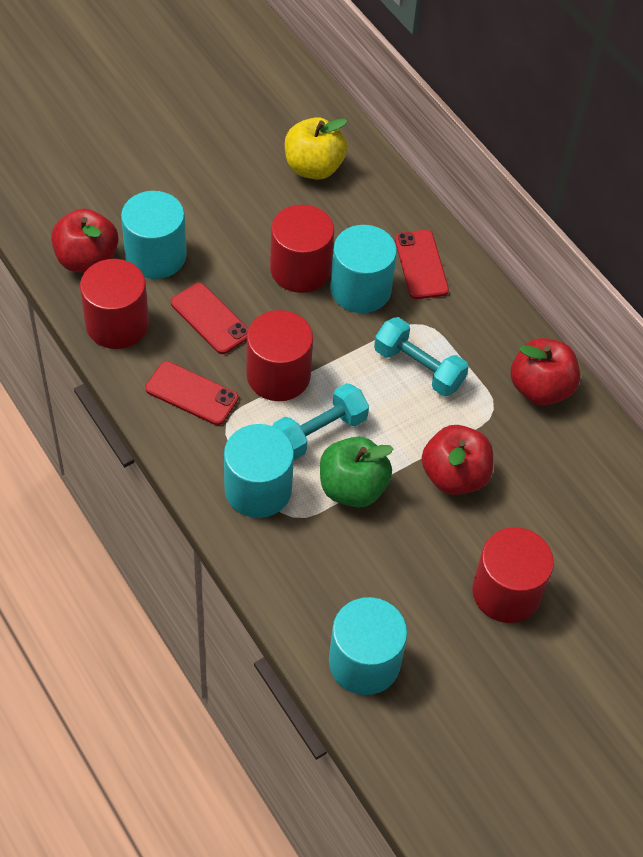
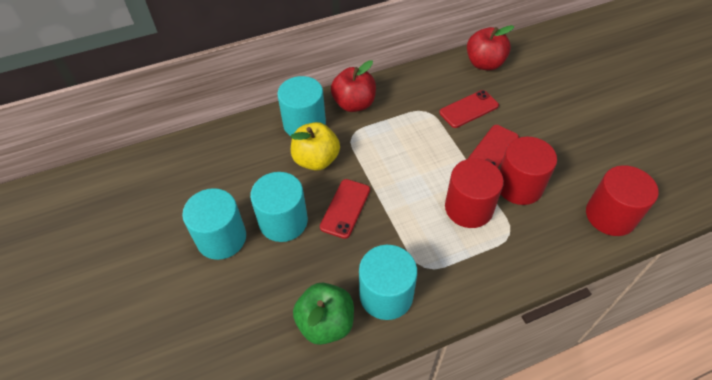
red apple: [51,208,118,273] [422,425,493,495] [511,338,580,405] = 3 -> [331,60,376,112] [467,25,514,70] = 2
red cylinder: [80,259,149,349] [246,310,313,401] [270,205,334,293] [472,527,554,623] = 4 -> [445,158,504,228] [499,137,557,205] [586,165,659,236] = 3
turquoise dumbbell: [272,383,369,460] [374,317,469,396] = 2 -> none = 0

